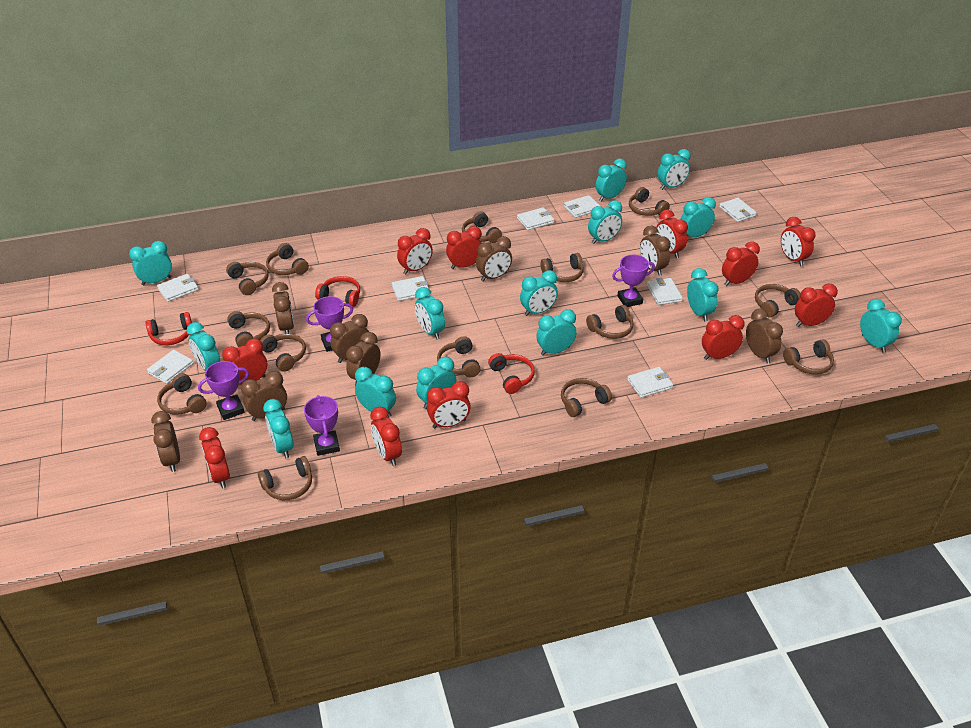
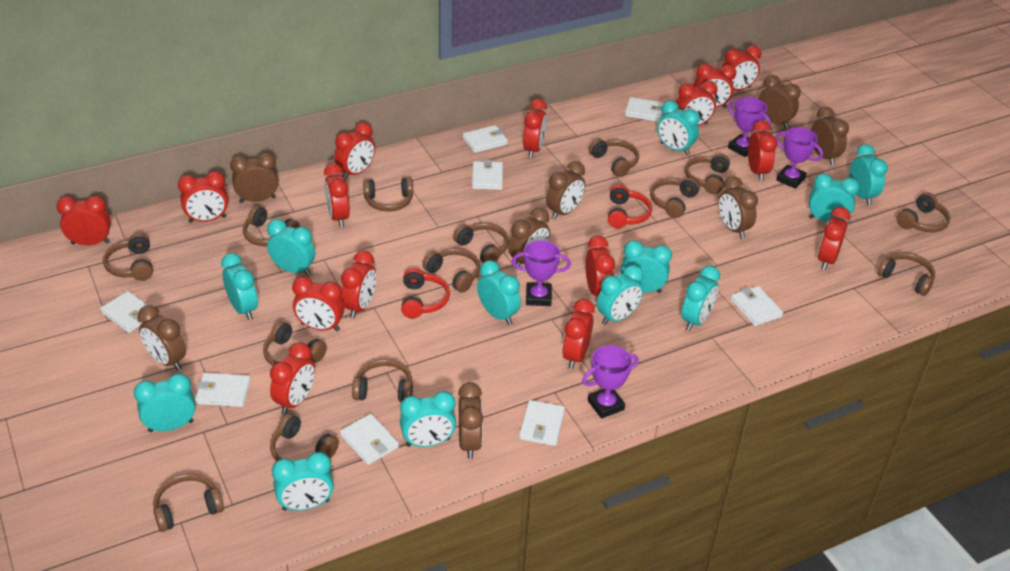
red clock: [199,427,230,488] [222,339,267,385] [370,407,402,466] [397,228,433,275] [427,381,471,428] [446,226,482,269] [656,209,688,258] [702,315,745,360] [722,242,760,286] [781,217,816,266] [795,283,838,327] = 11 -> [56,196,111,245] [178,171,228,223] [270,342,315,414] [292,276,344,331] [324,164,350,227] [334,122,375,180] [341,250,376,319] [523,99,547,158] [562,299,595,369] [585,236,615,296] [676,81,718,126] [693,64,736,108] [723,45,761,91] [748,120,778,181] [818,207,851,270] = 15
red headphones: [145,312,192,345] [315,276,360,307] [488,353,535,394] = 3 -> [401,268,450,318] [608,185,652,228] = 2
turquoise clock: [129,241,172,285] [187,322,220,371] [263,399,293,458] [355,367,396,417] [415,287,445,340] [416,357,456,409] [520,270,558,316] [536,309,576,356] [588,200,622,244] [595,158,627,202] [658,149,691,190] [681,197,716,237] [687,268,719,321] [860,299,902,353] = 14 -> [134,373,195,432] [221,253,258,320] [267,219,315,276] [272,452,334,511] [400,391,456,447] [477,260,521,325] [597,265,644,325] [621,240,672,293] [657,101,700,155] [681,266,720,331] [809,173,860,222] [849,144,888,205] = 12

